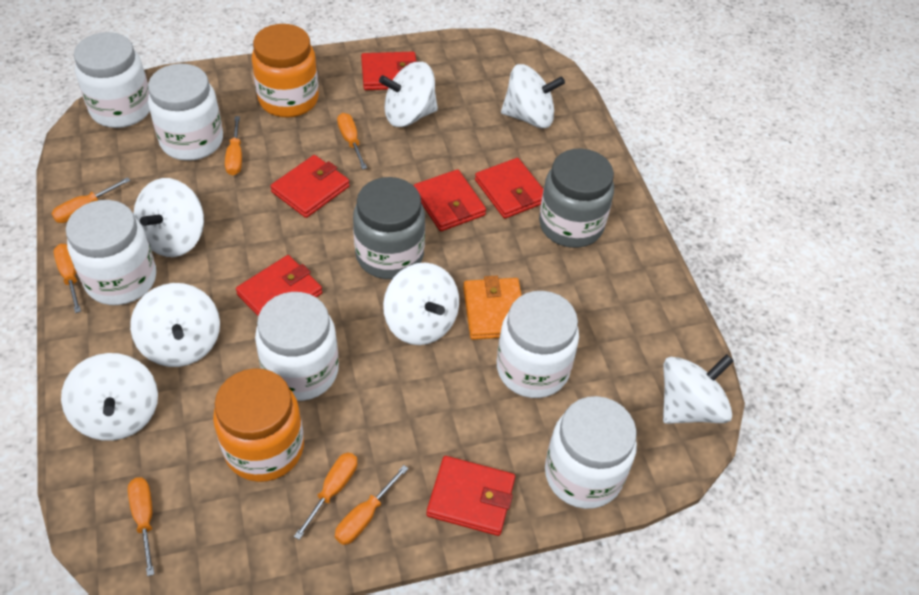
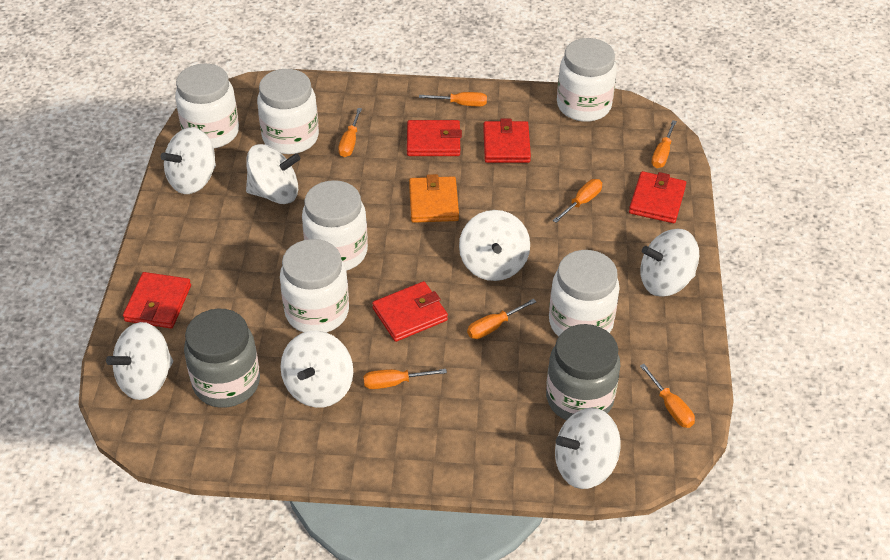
orange jar: [213,368,304,482] [252,24,319,118] = 2 -> none = 0
red wallet: [236,255,322,316] [270,155,350,218] [361,52,418,90] [414,169,486,231] [427,456,515,536] [475,158,543,219] = 6 -> [123,272,191,328] [372,281,448,342] [407,120,462,156] [483,119,531,163] [629,171,686,223] = 5

